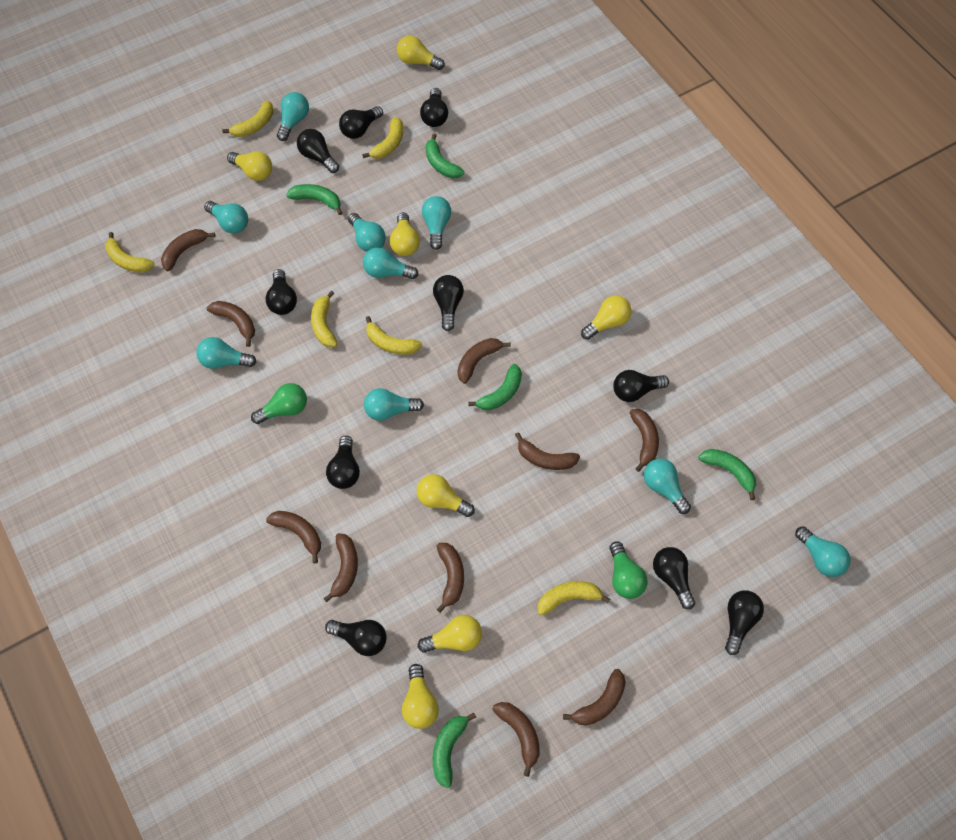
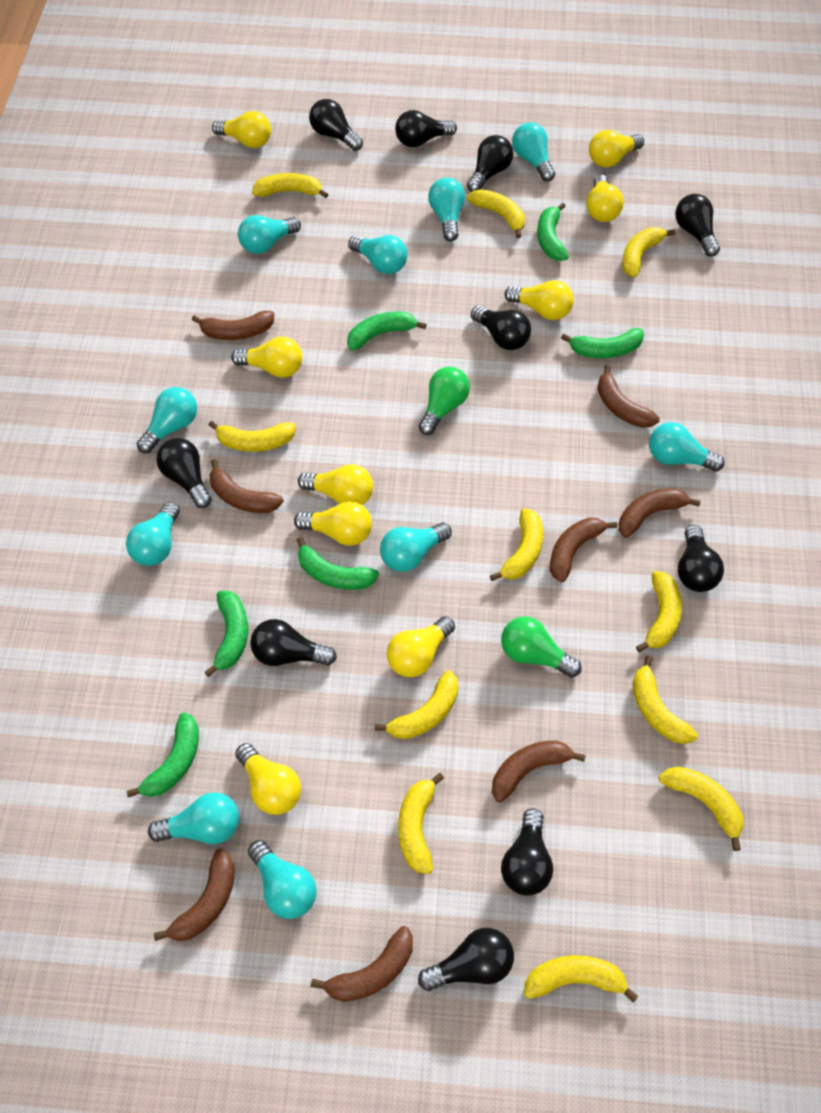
brown banana: [161,229,215,271] [207,301,255,347] [266,511,321,563] [323,533,358,602] [437,543,464,613] [458,338,511,384] [492,702,540,777] [515,432,580,470] [563,669,626,726] [629,409,659,472] = 10 -> [154,849,235,941] [192,311,274,340] [209,459,284,513] [311,926,413,1002] [492,740,586,803] [550,518,618,582] [597,365,660,428] [619,488,701,538] = 8
green banana: [286,184,343,215] [425,133,465,179] [433,712,476,788] [468,364,522,411] [698,449,756,500] = 5 -> [126,712,199,798] [205,591,248,677] [297,537,379,590] [347,311,427,350] [537,203,569,261] [561,328,644,358] = 6
turquoise light bulb: [196,337,256,369] [204,201,248,234] [277,92,309,141] [348,213,386,252] [363,247,419,279] [364,388,424,421] [422,196,451,250] [644,458,691,514] [795,526,851,577] = 9 -> [126,502,180,566] [137,387,197,453] [148,792,239,844] [238,215,301,254] [248,840,317,919] [348,235,407,274] [380,522,452,572] [428,177,465,241] [512,122,555,182] [649,422,725,471] = 10
yellow banana: [105,232,155,272] [222,100,274,137] [311,291,338,347] [362,117,403,159] [366,316,422,355] [538,581,610,616] = 6 -> [209,421,296,452] [252,173,328,198] [375,670,459,739] [398,773,444,874] [467,189,525,238] [490,508,543,581] [524,955,638,1003] [622,227,675,277] [633,656,698,744] [636,571,682,652] [659,766,743,851] = 11
yellow light bulb: [227,151,272,181] [390,212,420,256] [397,36,445,70] [402,664,439,729] [416,474,475,517] [418,615,482,653] [581,295,631,340] = 7 -> [212,111,271,148] [231,337,302,378] [235,743,301,815] [294,501,372,546] [298,464,373,505] [387,616,455,677] [505,280,574,320] [586,174,624,222] [589,130,644,167] = 9

